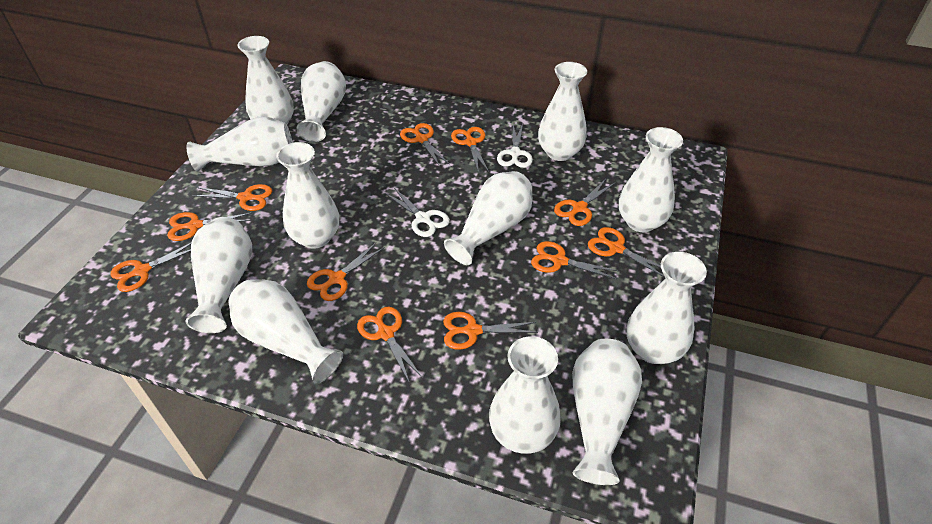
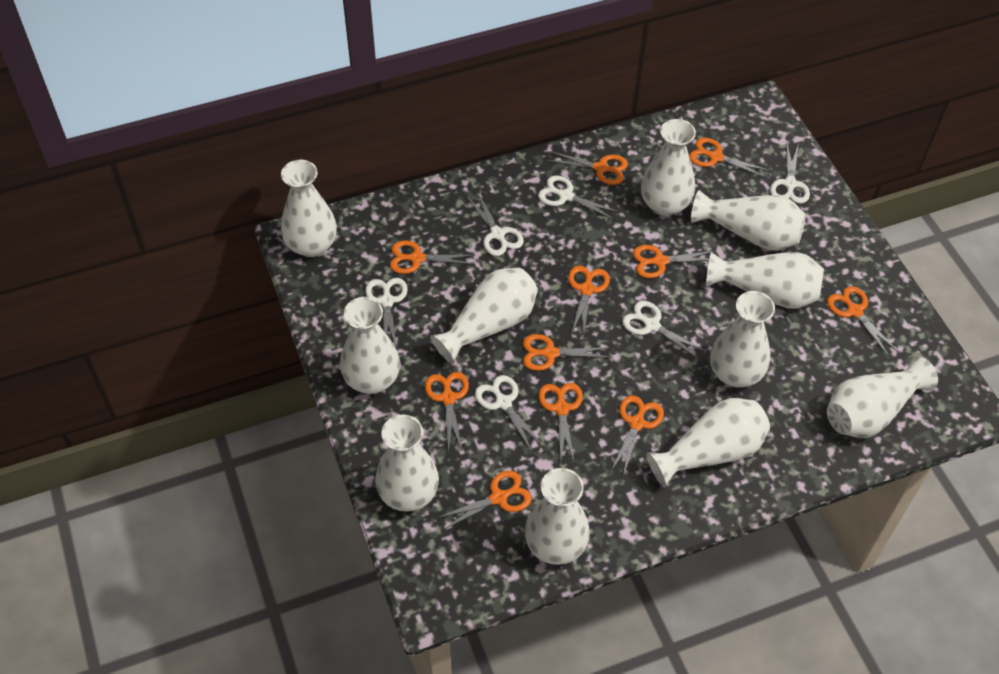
white scissors: [385,187,450,237] [497,124,533,168] = 2 -> [365,278,408,349] [467,191,524,256] [475,375,543,452] [538,175,619,220] [622,301,707,360] [770,143,810,204] = 6
white vase: [185,217,252,333] [187,116,292,172] [229,279,343,384] [238,36,294,125] [276,142,339,249] [296,61,346,142] [444,171,532,265] [489,336,561,454] [538,62,587,161] [572,339,642,485] [619,127,683,232] [627,252,707,364] = 12 -> [281,160,337,257] [340,297,400,394] [375,415,439,512] [430,267,538,364] [525,468,590,565] [641,119,696,216] [646,398,770,487] [691,190,806,251] [706,252,824,309] [710,291,775,388] [827,356,938,438] = 11

